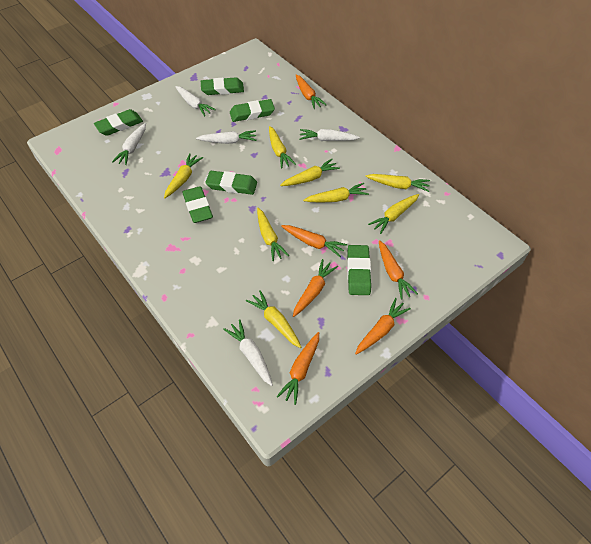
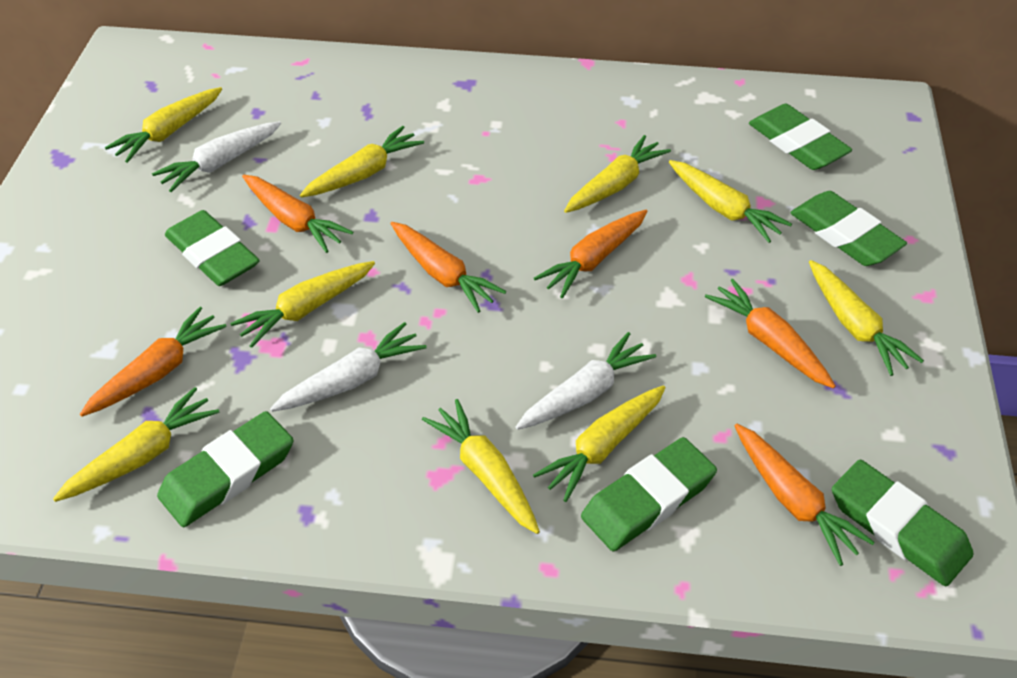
white carrot: [112,123,146,165] [175,86,216,117] [196,130,257,144] [223,320,273,386] [299,129,360,141] = 5 -> [152,121,281,192] [270,322,427,412] [516,332,657,430] = 3
yellow carrot: [164,153,203,198] [246,290,301,348] [257,208,289,261] [269,126,296,169] [280,159,340,186] [303,183,369,202] [365,174,430,192] [368,194,419,234] = 8 -> [53,387,219,502] [105,87,222,163] [230,261,375,348] [300,126,424,198] [422,399,540,534] [533,385,665,502] [564,135,671,213] [669,160,792,243] [809,260,924,376] = 9

